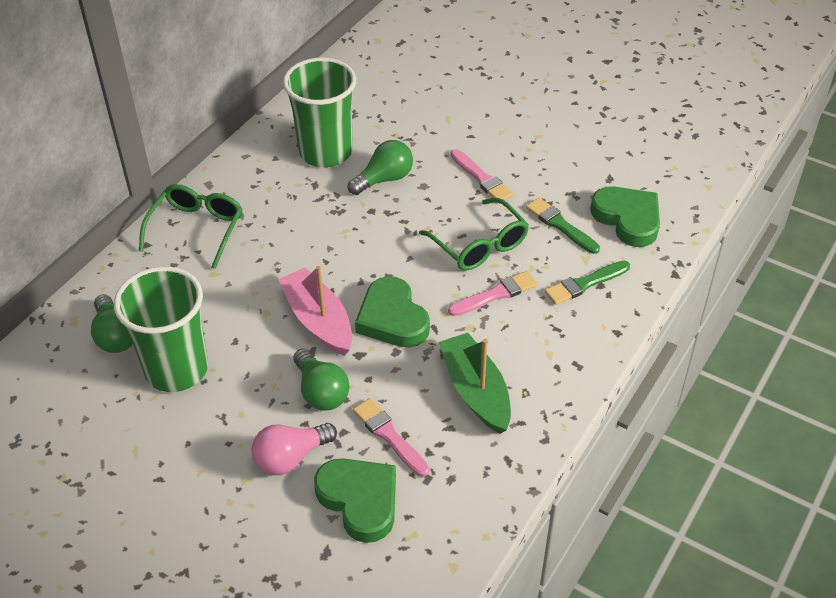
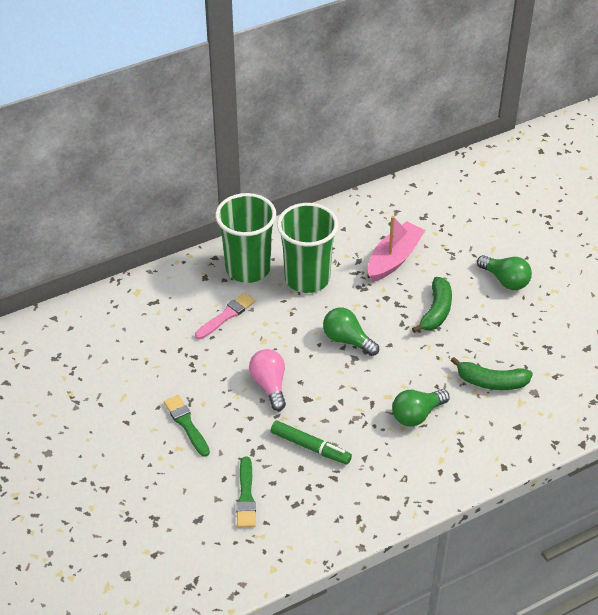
green banana: none = 0 -> [412,277,452,333] [451,357,533,390] = 2
green boat: [439,333,511,434] = 1 -> none = 0
green glasses: [139,184,243,269] [419,198,529,271] = 2 -> none = 0
green heart: [314,458,396,543] [355,276,430,348] [590,186,660,247] = 3 -> none = 0
green marker: none = 0 -> [271,420,352,464] = 1
pink brush: [353,398,429,477] [448,271,538,316] [451,149,513,200] = 3 -> [195,293,255,339] = 1

